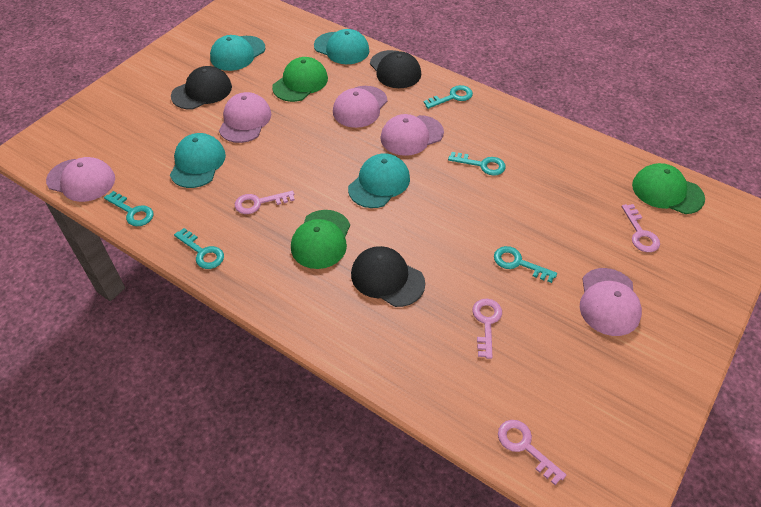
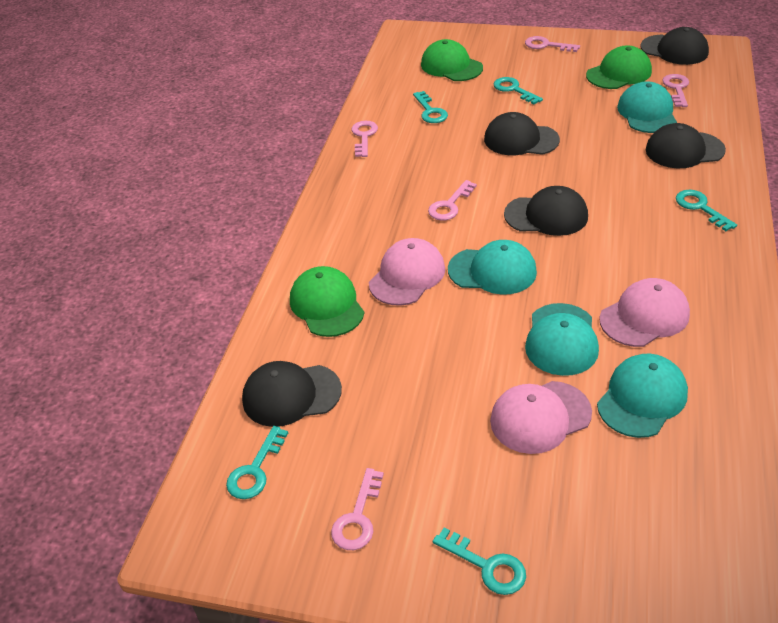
black cap: [171,66,232,110] [351,246,425,307] [370,50,421,88] = 3 -> [242,361,342,427] [484,112,560,155] [504,186,588,236] [640,27,709,65] [646,123,726,168] = 5
pink cap: [46,157,115,202] [219,92,271,143] [333,86,388,128] [381,114,444,156] [580,268,642,336] = 5 -> [369,238,445,306] [490,381,592,454] [599,278,690,347] = 3
pink key: [235,191,295,214] [472,299,502,359] [498,420,566,485] [621,204,660,252] = 4 -> [331,468,384,550] [351,121,378,157] [428,180,477,221] [525,36,580,52] [662,74,689,107] = 5

